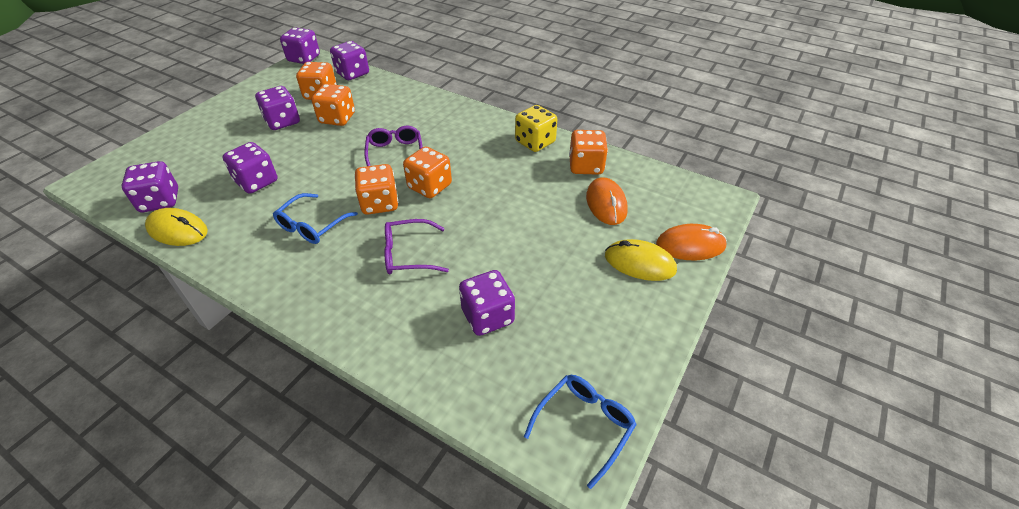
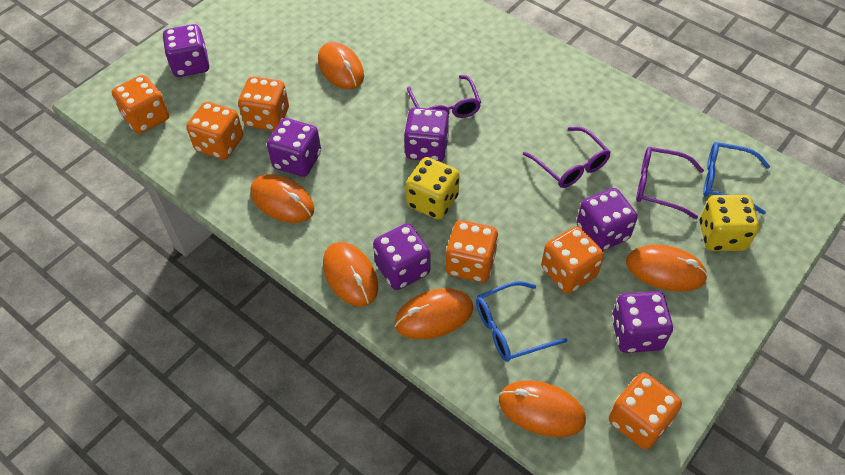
orange dice: [296,62,337,100] [311,84,355,126] [354,164,398,215] [403,146,452,198] [569,130,608,175] = 5 -> [112,75,169,134] [186,101,243,160] [238,76,289,131] [445,220,498,282] [541,226,604,294] [609,373,682,449] = 6
orange mouse: [586,177,628,225] [656,224,727,260] = 2 -> [250,174,314,223] [318,42,364,89] [323,242,378,307] [394,288,474,339] [499,380,586,437] [626,244,708,291] = 6
purple glasses: [364,126,423,166] [384,219,449,274] = 2 -> [407,75,481,118] [523,127,611,188] [636,147,704,219] = 3
yellow dice: [515,105,557,152] = 1 -> [406,157,460,220] [700,195,759,251] = 2
yellow mouse: [145,208,208,246] [605,239,677,281] = 2 -> none = 0

